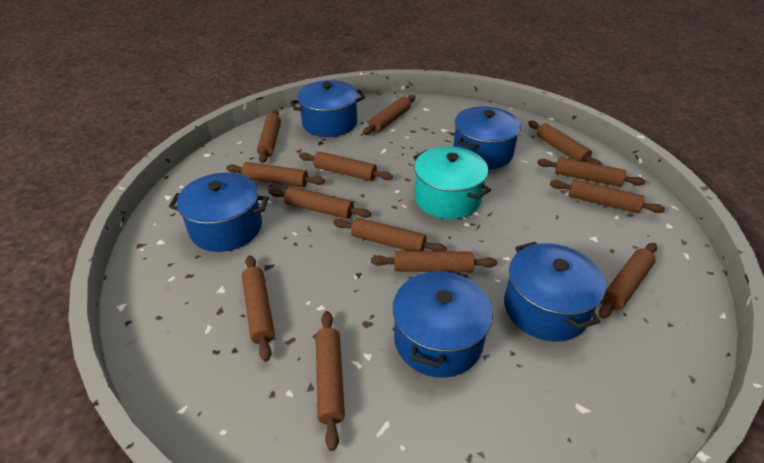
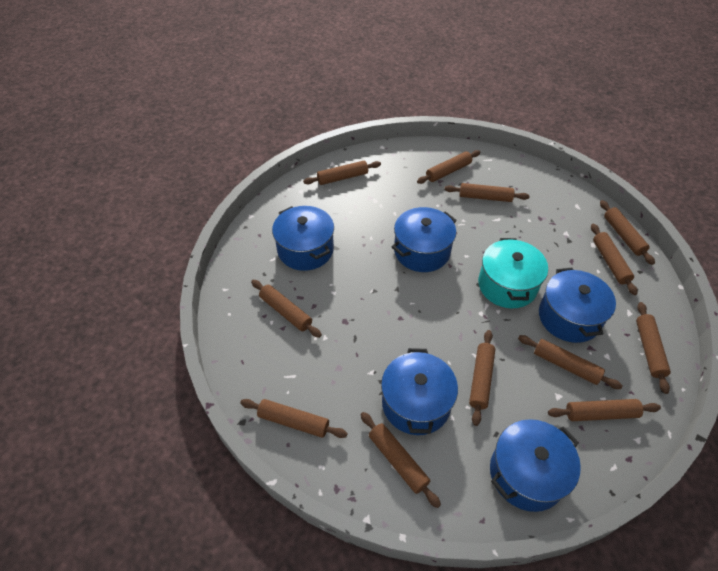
brown rolling pin: [226,162,325,187] [242,255,275,362] [257,110,281,163] [269,187,371,219] [299,151,393,181] [316,311,345,451] [333,218,447,251] [363,95,415,135] [371,250,497,273] [528,121,602,165] [537,157,646,187] [550,180,665,213] [599,243,657,319] = 13 -> [240,399,348,438] [251,280,322,338] [303,161,381,185] [361,412,441,508] [417,150,480,184] [444,183,530,202] [469,330,495,426] [518,335,623,389] [548,399,661,421] [591,224,638,295] [600,200,655,265] [636,302,671,394] = 12

